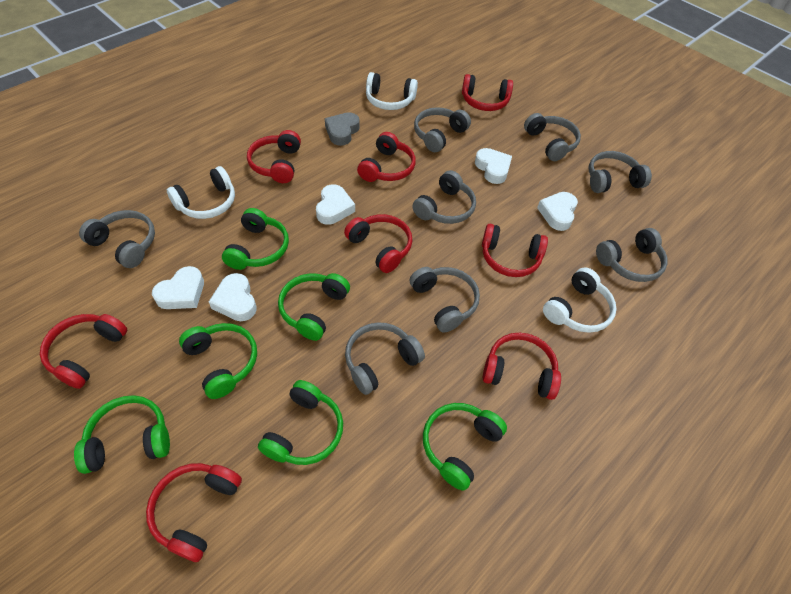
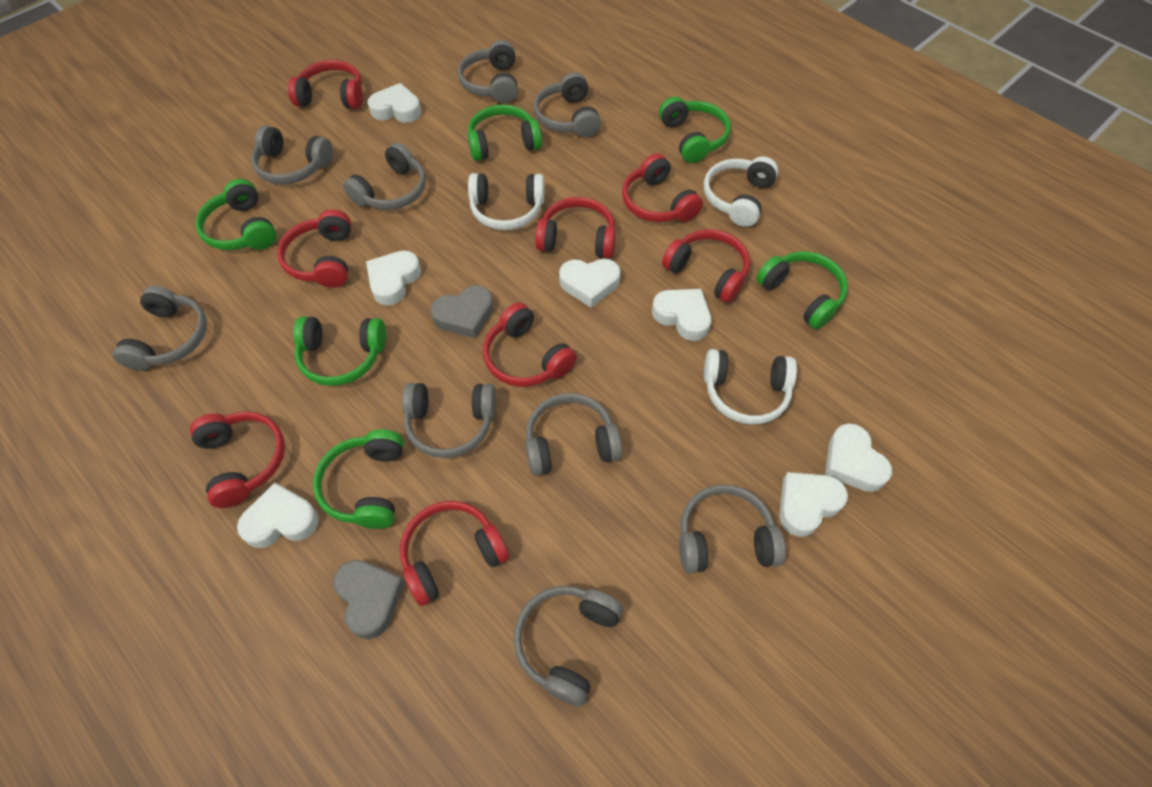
grey headphones: [79,210,155,268] [345,322,425,395] [409,267,480,333] [412,170,476,224] [414,107,471,152] [524,113,581,161] [589,151,652,193] [596,228,668,282] = 8 -> [113,286,207,371] [251,125,333,184] [343,142,426,210] [402,383,496,458] [458,40,518,103] [514,586,623,706] [525,393,622,476] [533,72,601,137] [679,485,786,573] = 9
grey heart: [325,112,360,146] = 1 -> [333,560,405,639] [431,285,494,338] = 2
white heart: [152,266,204,309] [209,273,257,321] [316,184,355,225] [475,148,512,184] [537,192,578,231] = 5 -> [237,483,319,548] [366,251,421,305] [368,83,421,123] [559,259,621,308] [652,289,711,341] [779,472,848,537] [825,423,892,492] = 7

